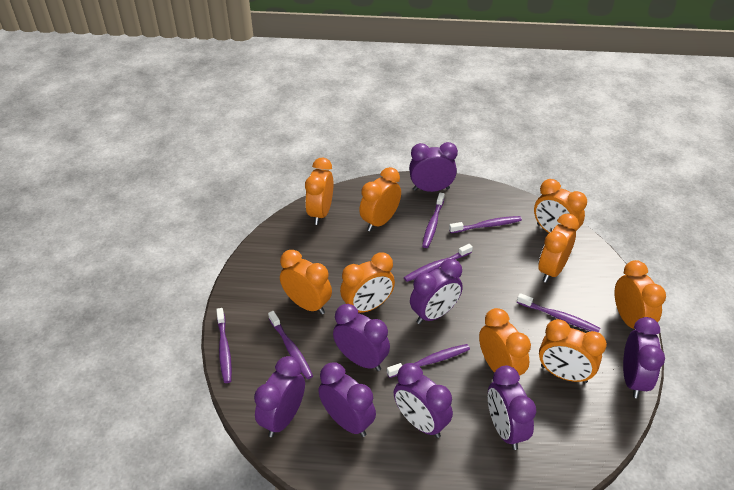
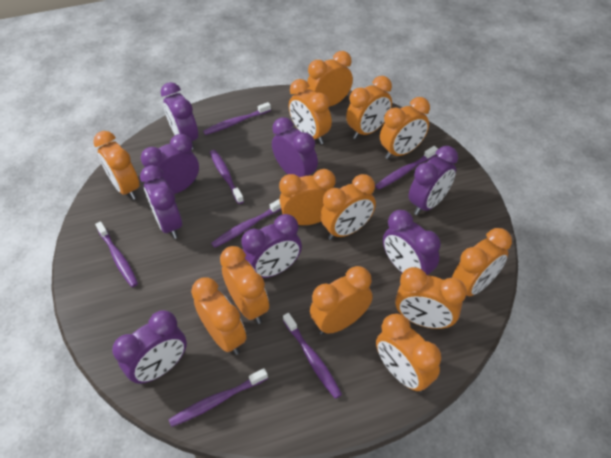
orange clock: [280,250,332,315] [305,158,333,225] [340,252,395,313] [359,167,401,232] [479,308,531,376] [534,179,587,233] [538,213,579,283] [539,319,607,383] [614,260,666,329] = 9 -> [93,131,140,200] [191,277,246,355] [220,246,269,324] [279,169,336,225] [289,79,332,144] [307,51,353,107] [310,266,373,335] [320,174,376,240] [346,76,392,139] [376,314,441,393] [380,97,430,159] [395,267,467,329] [452,228,512,296] = 13

